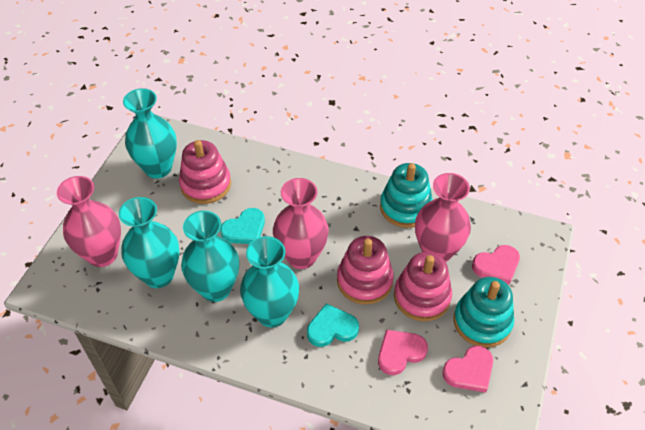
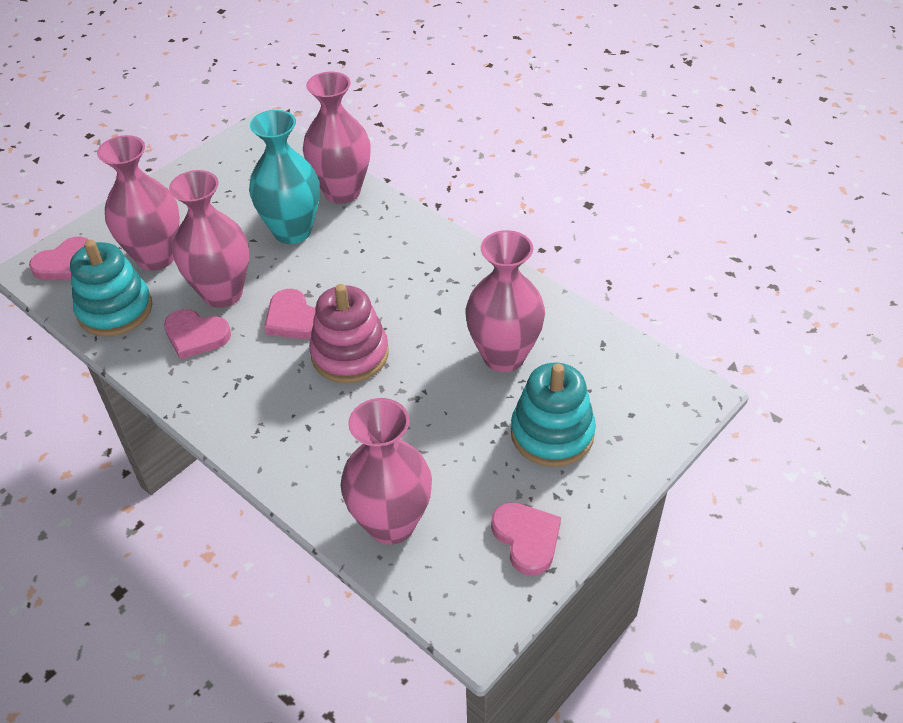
pink heart: [378,330,428,375] [442,346,493,393] [472,245,520,285] = 3 -> [29,236,89,280] [164,309,231,359] [264,289,315,339] [491,502,561,576] = 4
pink stacking toy: [179,140,231,204] [337,236,394,305] [394,252,452,321] = 3 -> [309,284,389,383] = 1
pink vase: [57,176,121,267] [273,178,329,269] [415,173,471,262] = 3 -> [97,135,180,271] [169,170,249,308] [303,72,371,204] [340,398,432,545] [465,230,545,372] = 5
turquoise heart: [220,208,265,244] [307,303,359,347] = 2 -> none = 0
turquoise vase: [119,197,180,288] [123,88,177,179] [181,211,239,302] [240,236,299,327] = 4 -> [249,110,320,244] = 1

